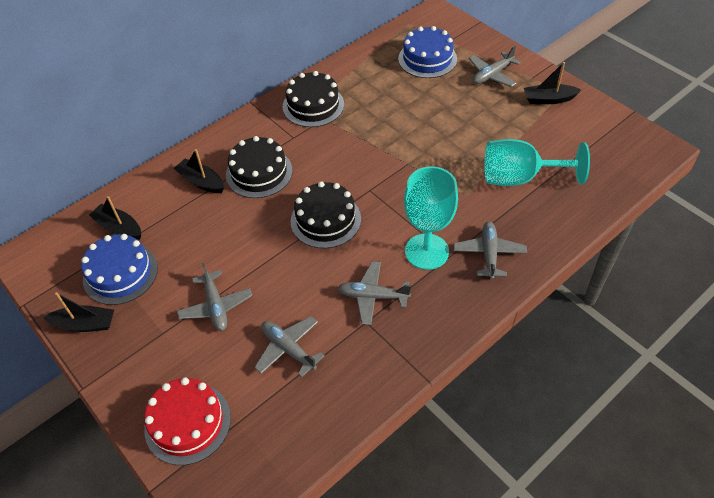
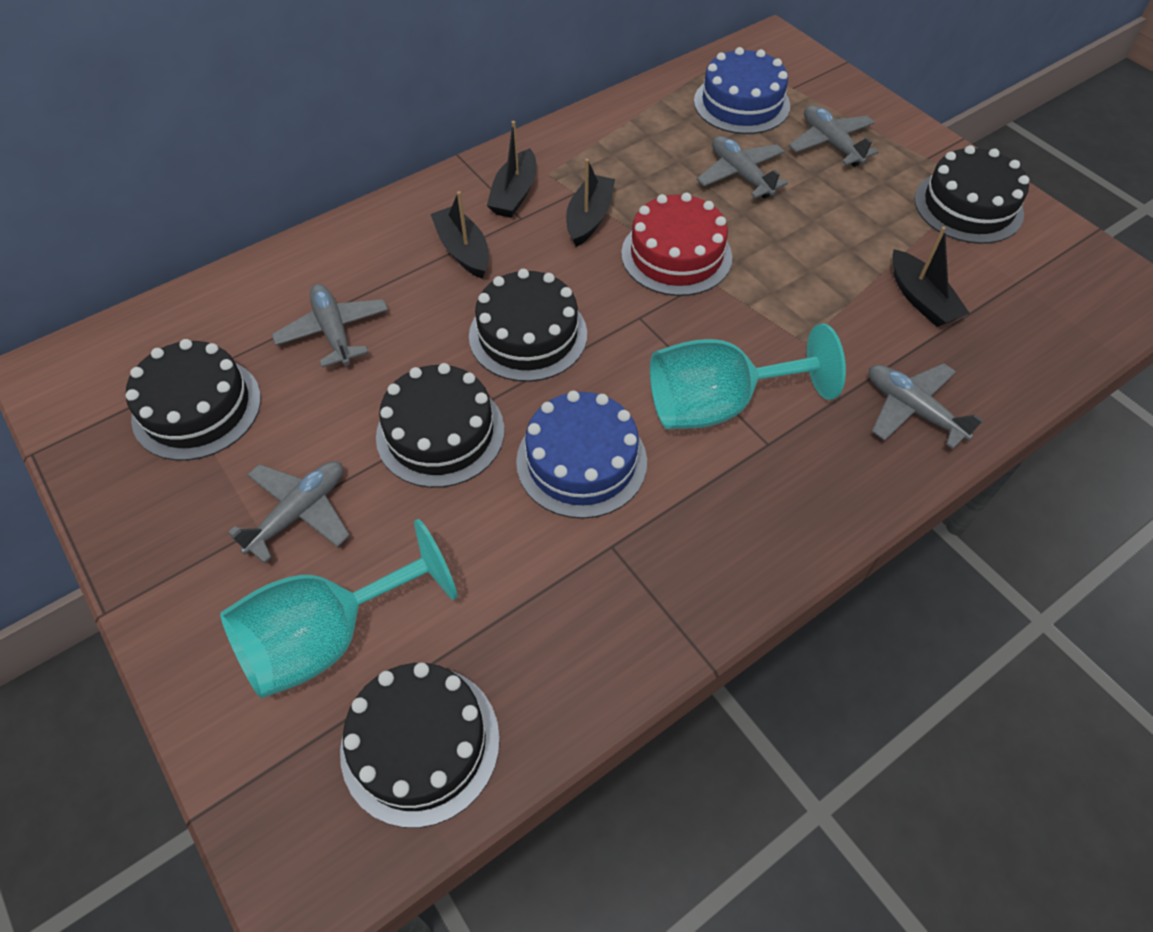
black cake: [226,136,292,198] [283,71,344,127] [291,181,361,248] = 3 -> [126,339,261,461] [340,663,500,828] [376,363,505,488] [469,269,587,382] [914,145,1029,244] = 5

